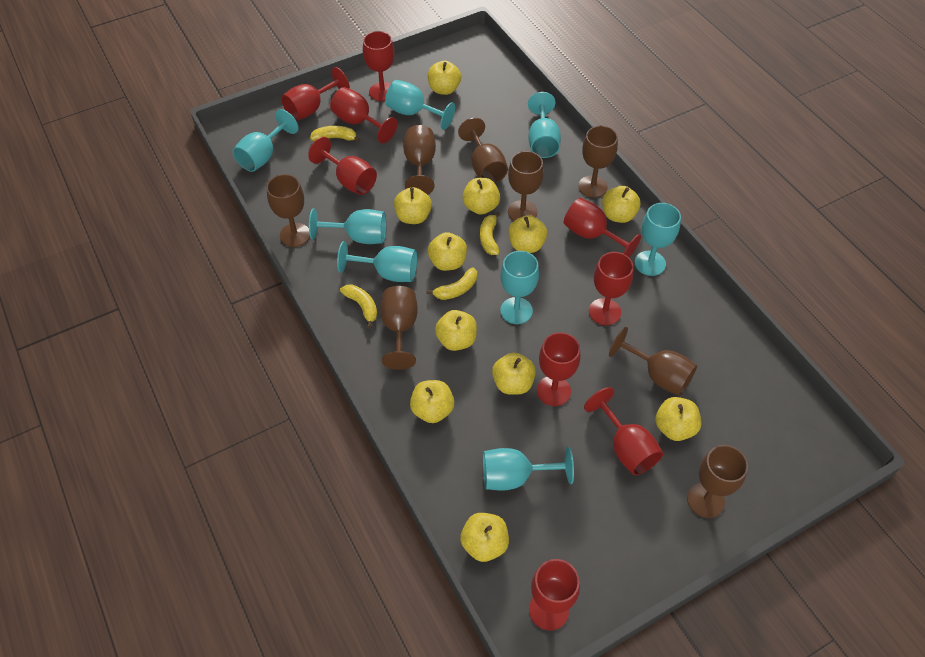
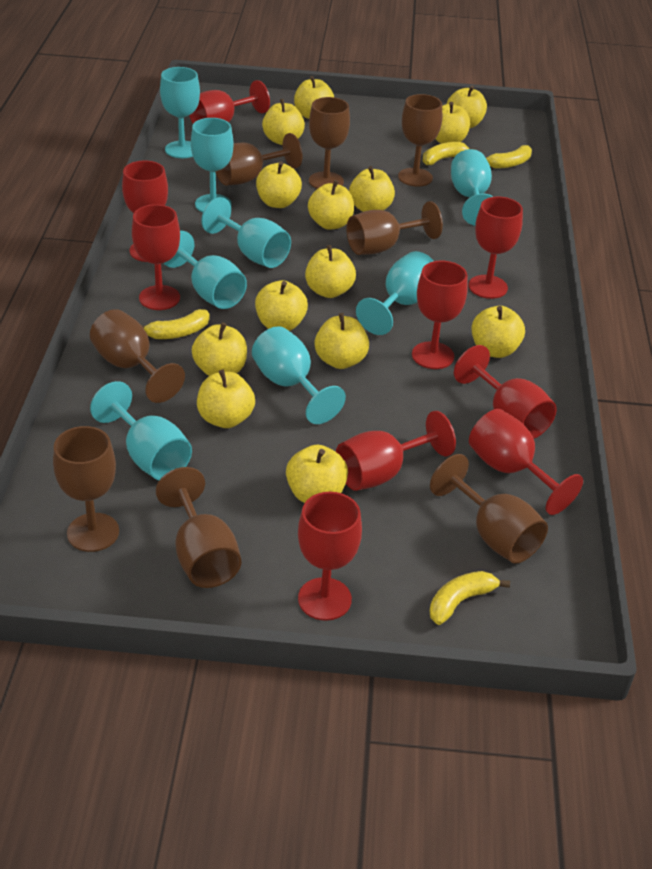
yellow apple: [394,187,432,224] [410,380,455,423] [428,61,461,95] [428,232,467,271] [435,310,477,351] [460,513,509,562] [462,178,500,215] [492,353,536,395] [509,215,547,253] [602,186,640,223] [655,397,702,441] = 11 -> [192,322,247,376] [197,370,255,428] [255,280,308,331] [256,161,302,208] [262,99,305,145] [286,444,348,503] [294,76,334,119] [305,245,356,298] [308,180,354,230] [314,313,369,369] [349,166,395,212] [436,102,470,144] [447,86,487,128] [471,306,525,358] = 14

